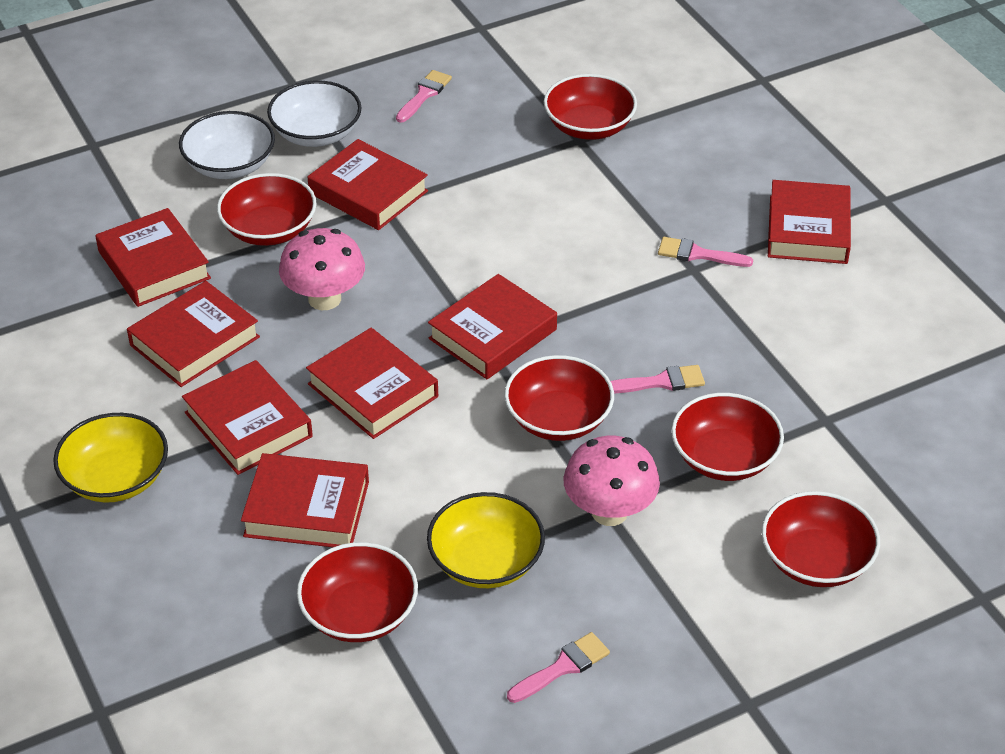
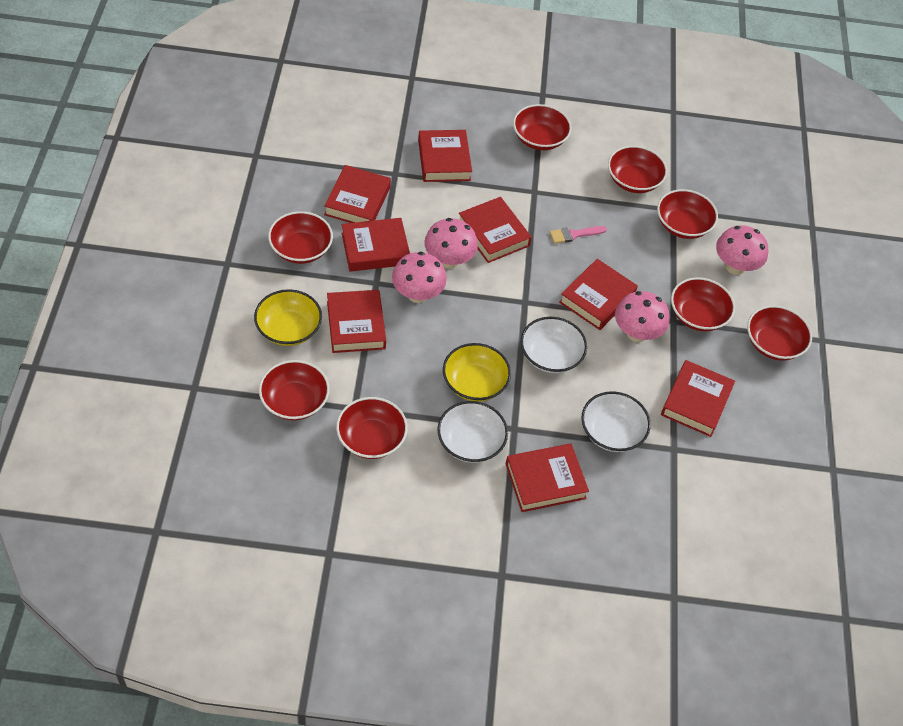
pink brush: [396,70,452,123] [507,632,610,703] [611,365,705,393] [658,237,753,267] = 4 -> [549,226,607,244] = 1
pink mushroom: [279,228,365,310] [563,436,660,526] = 2 -> [392,252,447,303] [424,218,478,269] [615,291,669,342] [716,225,768,275] = 4
red bowl: [217,173,317,246] [297,542,418,642] [504,355,614,441] [544,74,637,140] [671,393,784,481] [762,491,880,587] = 6 -> [259,360,330,420] [268,211,333,264] [336,397,408,459] [513,104,572,150] [608,146,667,193] [657,189,718,239] [671,277,735,331] [747,305,812,361] = 8
white bowl: [179,111,275,179] [267,81,362,147] = 2 -> [437,401,508,463] [521,317,587,373] [581,391,651,452] = 3

